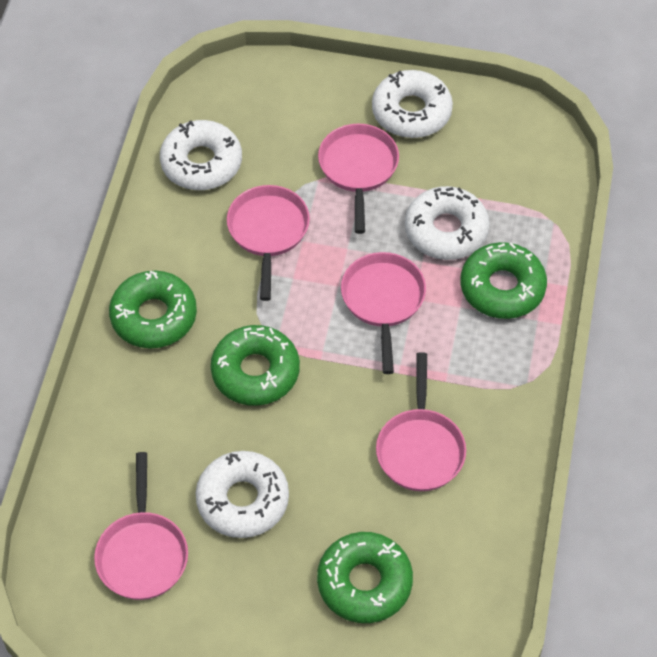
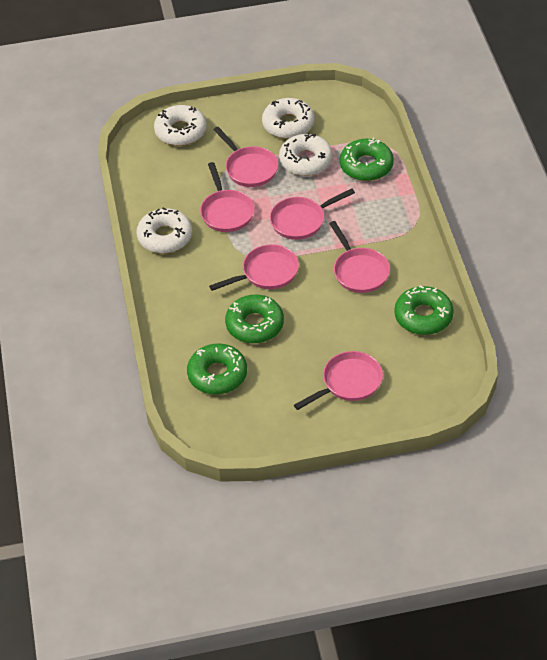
pink pan: [94,452,188,600] [227,185,310,301] [318,124,399,234] [341,252,426,374] [376,352,466,491] = 5 -> [200,162,254,232] [209,244,299,291] [213,127,278,187] [270,188,355,240] [294,351,383,410] [329,221,390,293] = 6

